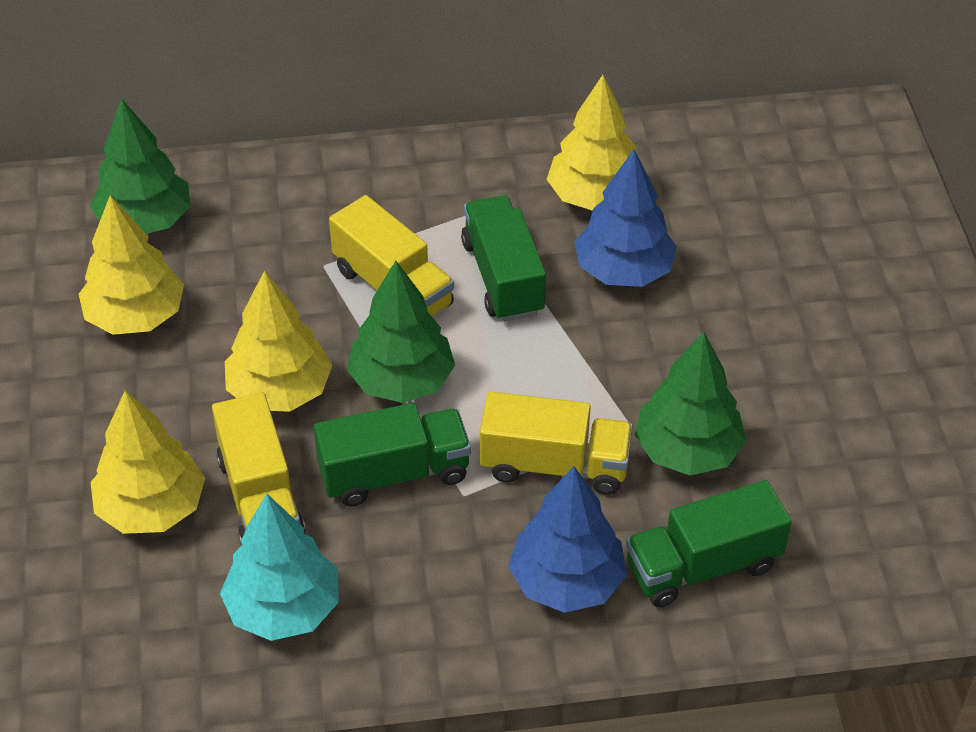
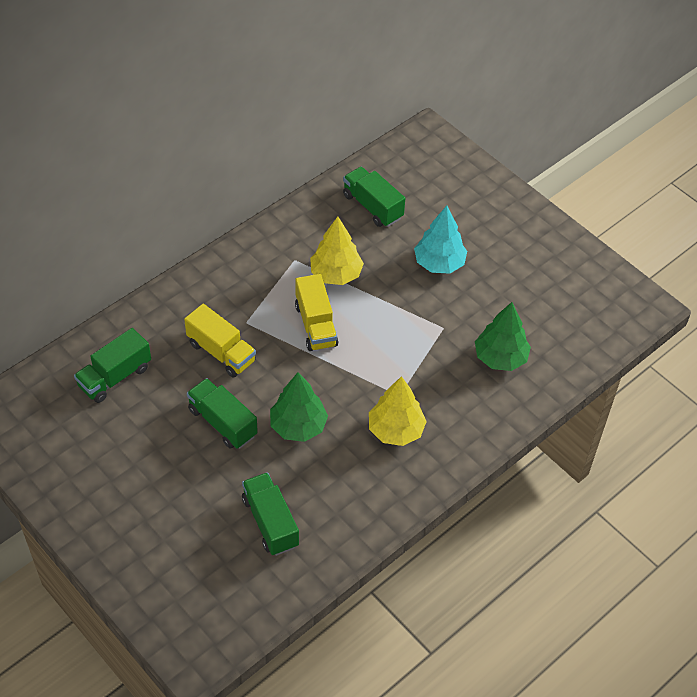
blue tree: [508,466,627,613] [575,149,677,287] = 2 -> none = 0
green tree: [90,99,191,234] [347,261,455,403] [634,332,747,476] = 3 -> [270,372,328,442] [475,302,531,371] = 2
green truck: [314,403,471,507] [461,196,546,321] [626,480,791,608] = 3 -> [74,328,151,403] [187,378,258,449] [242,472,299,556] [343,167,405,227] = 4
yellow tree: [79,195,184,335] [90,390,205,534] [225,271,333,412] [547,75,636,211] = 4 -> [310,217,364,285] [369,376,427,446] = 2
yellow truck: [212,392,306,546] [329,195,454,316] [480,392,633,494] = 3 -> [184,304,256,378] [295,274,338,351] = 2

